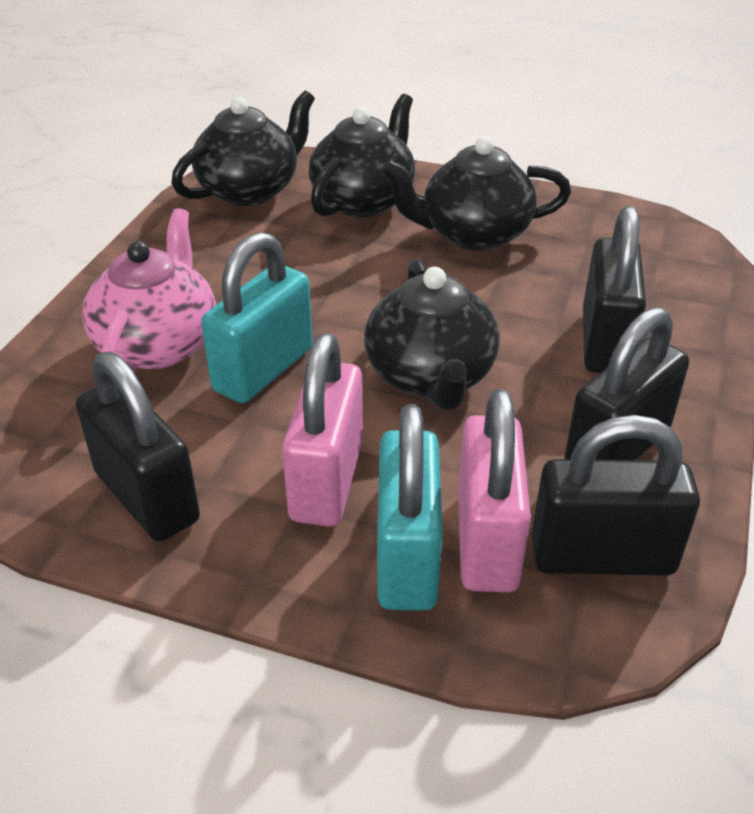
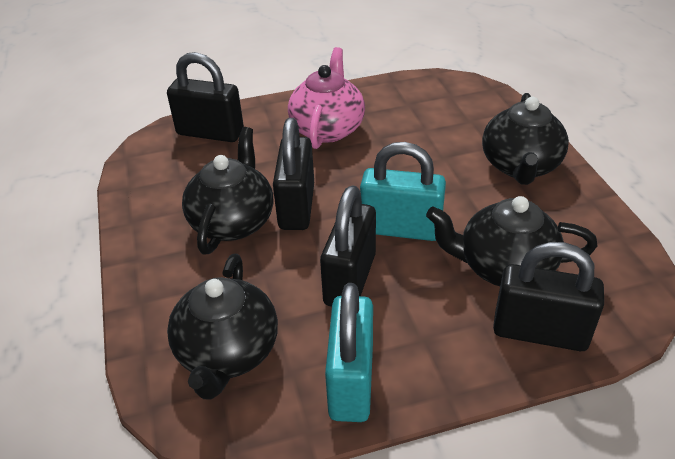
pink padlock: [282,333,363,527] [458,389,531,592] = 2 -> none = 0

